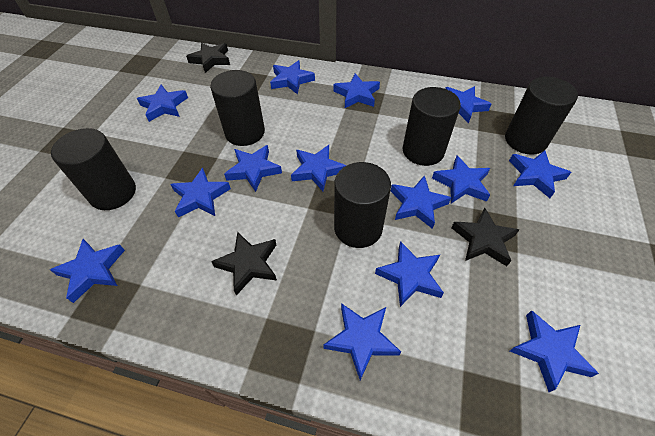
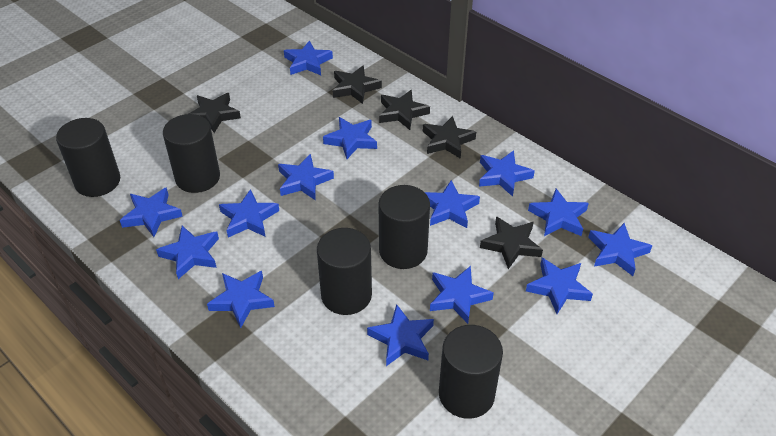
black star: [186,42,230,73] [211,232,277,296] [451,208,519,266] = 3 -> [189,93,241,133] [333,65,382,104] [379,90,430,130] [423,116,476,159] [480,216,543,269] = 5

